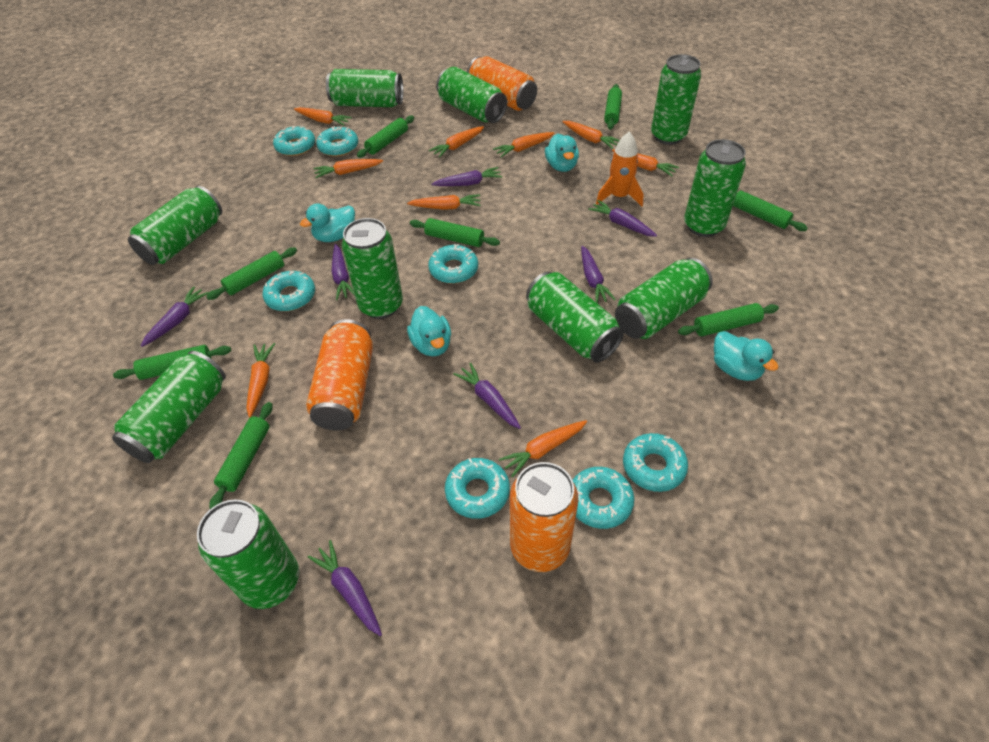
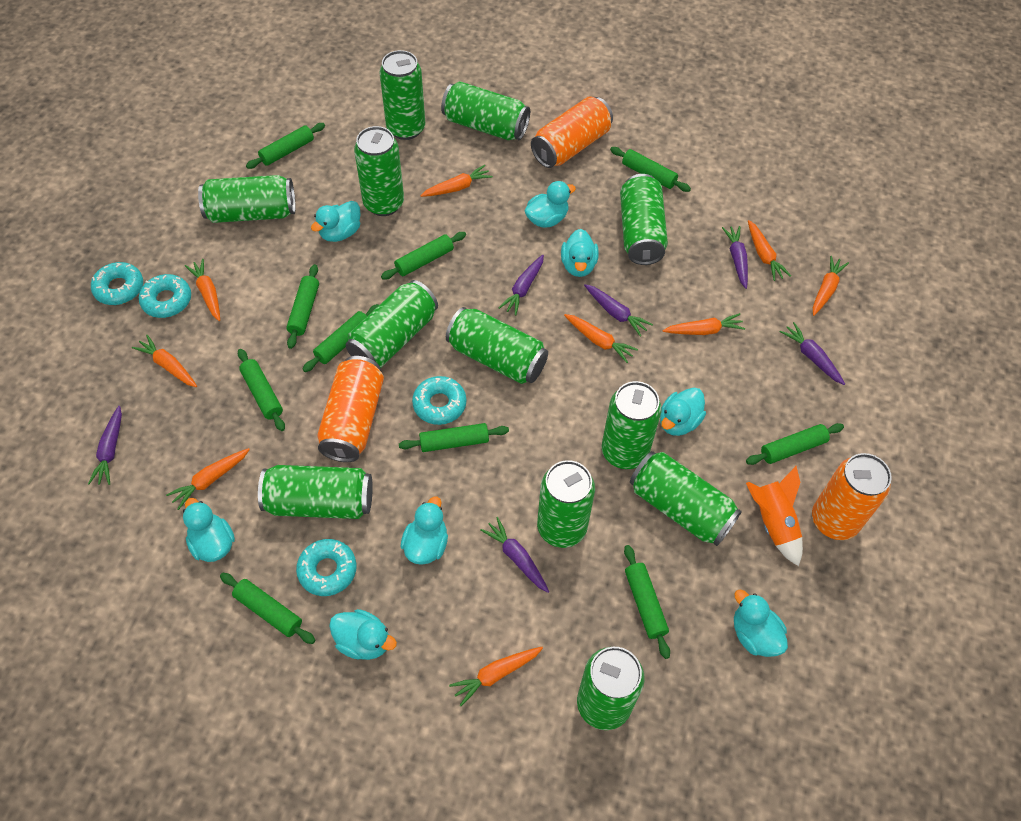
green can: [112,351,226,463] [128,186,222,265] [197,499,299,609] [326,69,403,107] [342,218,403,319] [436,67,507,123] [526,272,624,362] [615,258,713,339] [651,54,701,145] [684,139,746,237] = 10 -> [198,175,295,223] [258,465,373,519] [346,280,438,368] [354,126,404,216] [379,50,425,140] [441,81,530,140] [446,307,548,384] [537,460,595,548] [577,647,645,730] [601,381,662,469] [620,174,668,265] [630,451,742,546] = 12
green rolling pin: [113,345,231,380] [206,247,297,300] [209,402,273,509] [357,116,414,158] [410,218,500,247] [604,84,622,130] [678,303,779,336] [733,190,808,231] = 8 -> [220,573,315,644] [238,349,285,431] [246,123,325,169] [286,264,319,349] [303,304,379,372] [381,232,466,280] [399,423,509,452] [610,147,691,192] [624,545,670,659] [746,423,844,465] = 10
purple carrot: [141,286,209,347] [308,540,382,636] [332,244,355,300] [431,167,502,186] [453,363,521,429] [581,246,616,303] [588,200,657,237] = 7 -> [88,406,122,485] [480,517,549,593] [499,255,544,315] [584,284,653,337] [722,226,748,289] [780,322,845,385] = 6
turquoise donut: [263,271,315,311] [273,126,315,156] [316,126,358,157] [428,244,478,284] [445,458,510,519] [573,467,634,529] [623,433,688,492] = 7 -> [91,262,143,305] [139,274,191,318] [296,539,357,596] [412,376,466,425] = 4
turquoise duck: [300,203,355,242] [407,306,451,356] [545,134,579,172] [714,331,778,381] = 4 -> [183,498,235,562] [311,201,361,242] [329,609,397,660] [400,496,448,565] [525,181,576,228] [561,229,599,277] [660,388,706,436] [734,590,788,657] = 8

